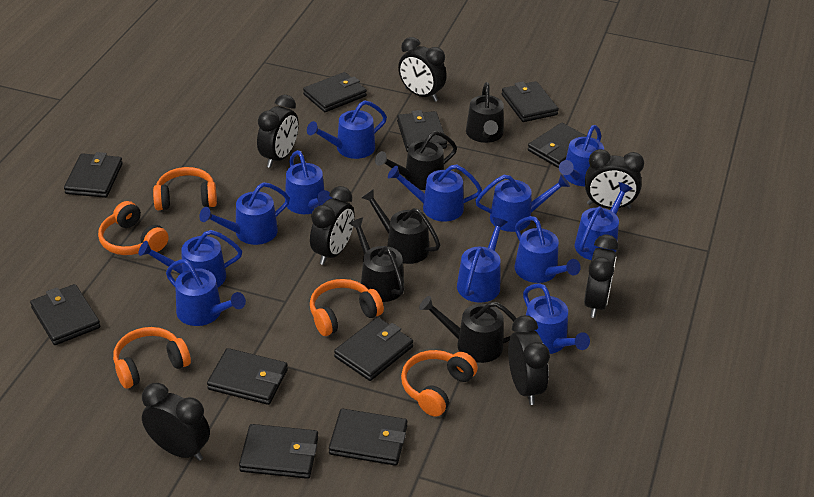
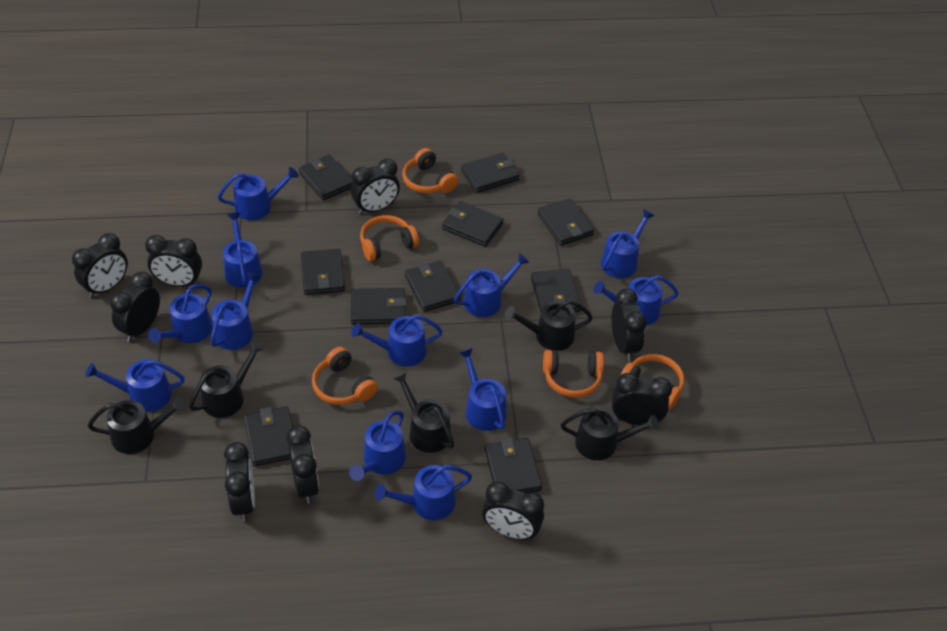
black clock: [142,383,210,461] [257,95,299,168] [310,186,355,265] [398,37,447,102] [508,315,550,405] [584,235,619,318] [585,149,644,209] = 7 -> [72,233,128,298] [110,272,160,342] [145,235,202,287] [224,442,255,521] [287,425,319,504] [351,159,400,215] [482,481,544,540] [612,288,646,361] [612,373,672,425] = 9

